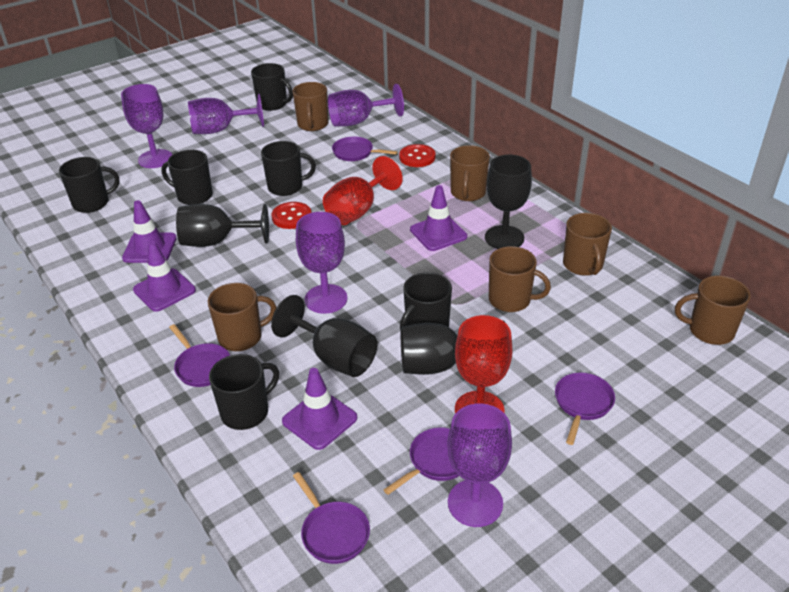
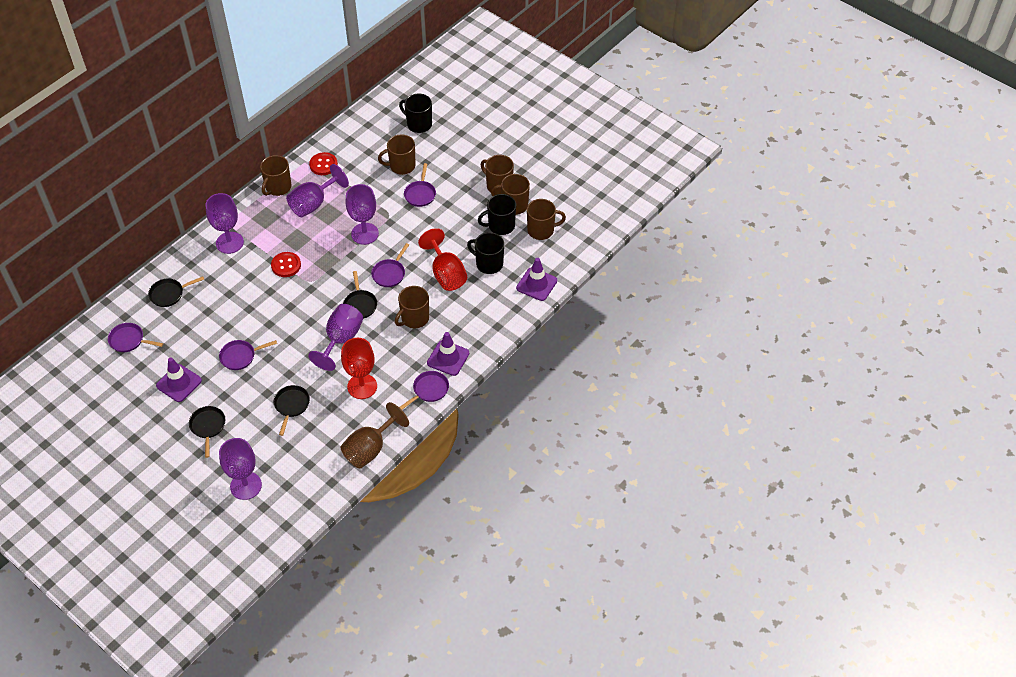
black goblet: [176,204,269,247] [271,295,377,377] [401,321,505,375] [485,155,532,249] = 4 -> none = 0
black mug: [59,157,119,213] [161,150,213,205] [209,354,279,430] [251,63,293,111] [261,141,316,196] [400,272,452,331] = 6 -> [399,94,432,133] [467,232,504,274] [478,194,516,235] = 3
black pan: none = 0 -> [148,277,204,307] [189,406,226,458] [274,385,310,436] [343,271,377,319] = 4
brown goblet: none = 0 -> [340,402,409,468] = 1
purple traffic cone: [122,200,177,263] [133,241,196,312] [282,368,357,450] [410,185,467,251] = 4 -> [156,358,202,402] [427,332,469,376] [516,258,557,301] = 3

